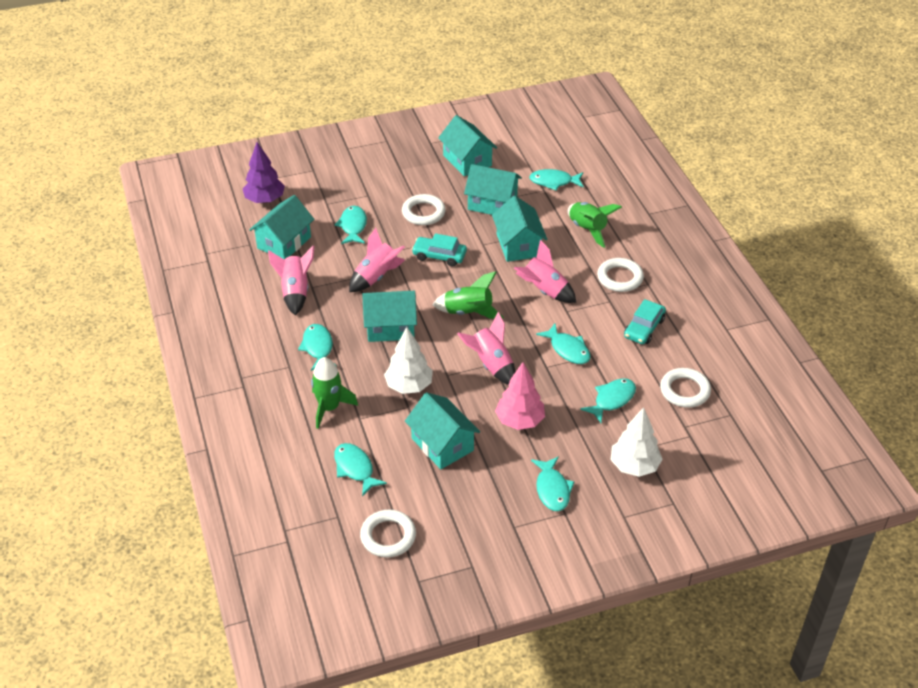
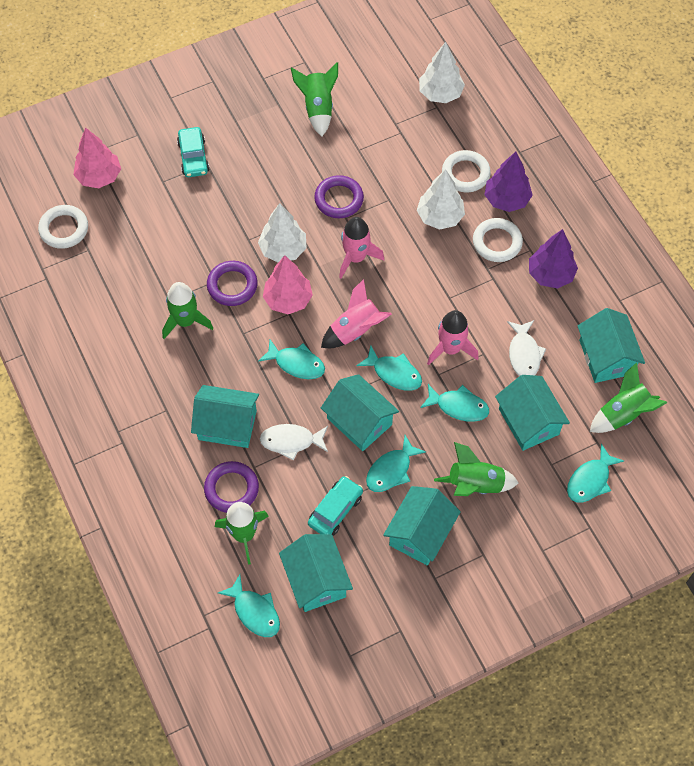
green rocket: [311,357,358,429] [432,271,504,319] [568,202,622,248] = 3 -> [162,282,213,339] [215,502,269,565] [291,62,338,136] [434,442,518,496] [590,362,667,433] = 5
pink rocket: [268,246,314,316] [349,228,405,292] [457,311,516,385] [514,240,577,303] = 4 -> [321,279,392,348] [339,217,384,278] [427,310,479,365] = 3
pink tree: [495,362,545,430] = 1 -> [73,127,121,188] [263,255,313,314] = 2
purple ring: none = 0 -> [204,461,259,513] [207,261,258,306] [314,175,364,218] = 3
purple tree: [243,142,285,203] = 1 -> [484,152,533,212] [529,229,578,289] = 2
turquoise fish: [298,324,337,371] [334,443,387,496] [335,206,367,244] [529,169,584,191] [531,456,574,511] [536,323,591,364] [580,378,636,423] = 7 -> [218,574,280,637] [258,339,325,379] [356,345,422,391] [366,435,426,492] [420,384,489,422] [567,444,624,503] = 6
white fish: none = 0 -> [260,424,328,461] [507,320,546,376] = 2
white ring: [360,510,416,558] [402,194,446,225] [597,258,644,292] [660,368,711,408] = 4 -> [38,205,88,249] [442,150,491,193] [473,218,523,262] = 3
white tree: [384,327,433,394] [611,407,663,477] = 2 -> [258,203,306,262] [417,169,465,230] [419,42,465,103] = 3

